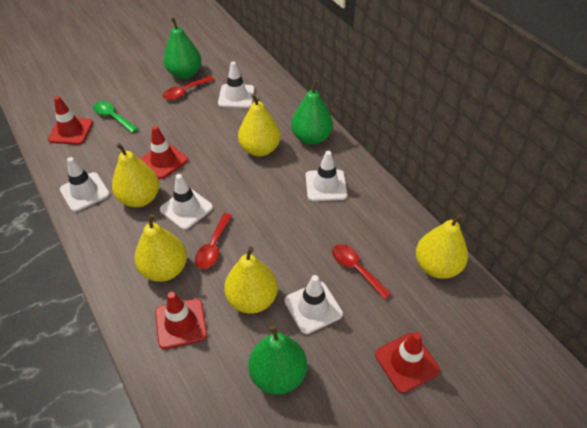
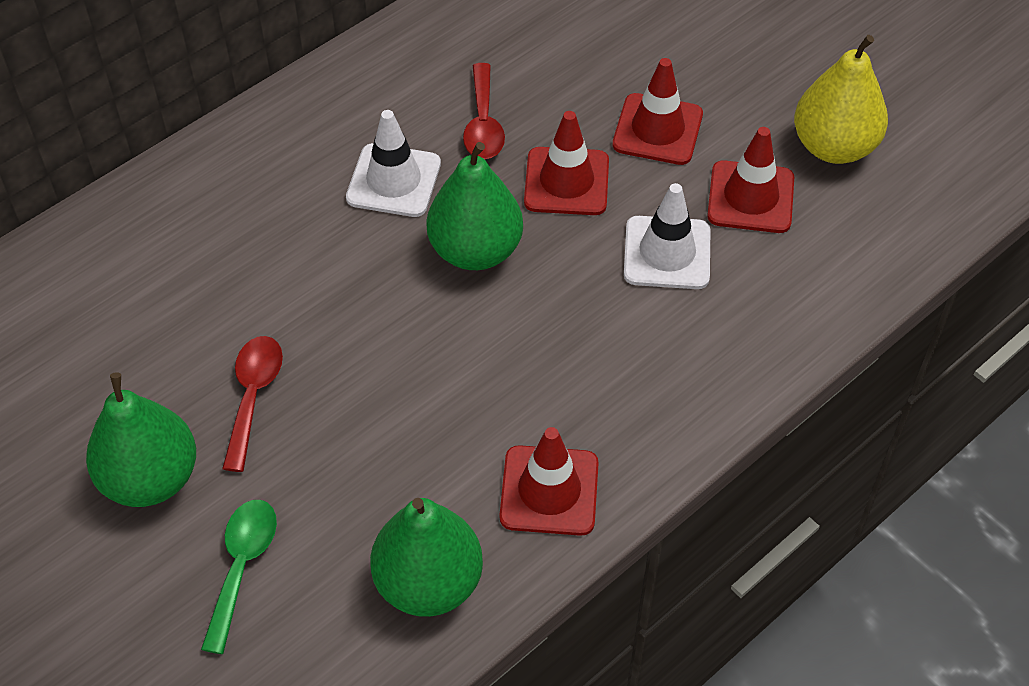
red spoon: [163,76,215,100] [195,213,232,269] [332,244,392,300] = 3 -> [222,336,283,472] [463,63,505,159] = 2
white traffic cone: [60,157,110,212] [160,174,213,230] [218,61,255,108] [284,275,343,334] [306,151,347,201] = 5 -> [346,110,441,217] [624,183,711,289] = 2
yellow pear: [112,143,159,207] [135,214,187,282] [224,246,278,314] [238,94,281,156] [416,214,468,279] = 5 -> [794,35,888,164] = 1

